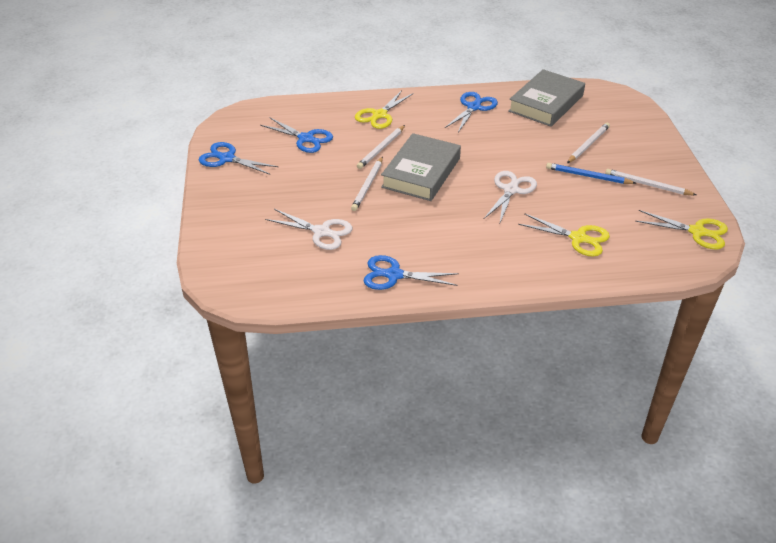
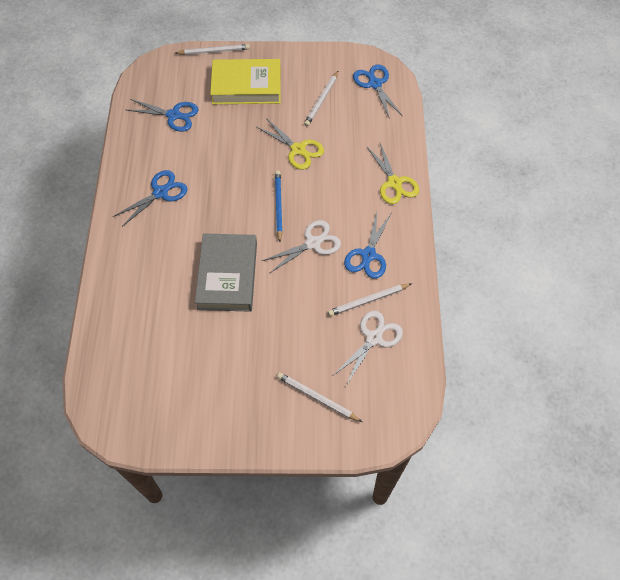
grey book: [381,133,461,201] [508,69,585,127] = 2 -> [195,233,257,312] = 1
yellow book: none = 0 -> [210,59,281,104] = 1
yellow scissors: [355,90,414,129] [518,213,610,257] [635,210,728,249] = 3 -> [257,118,324,170] [367,143,419,204] = 2

